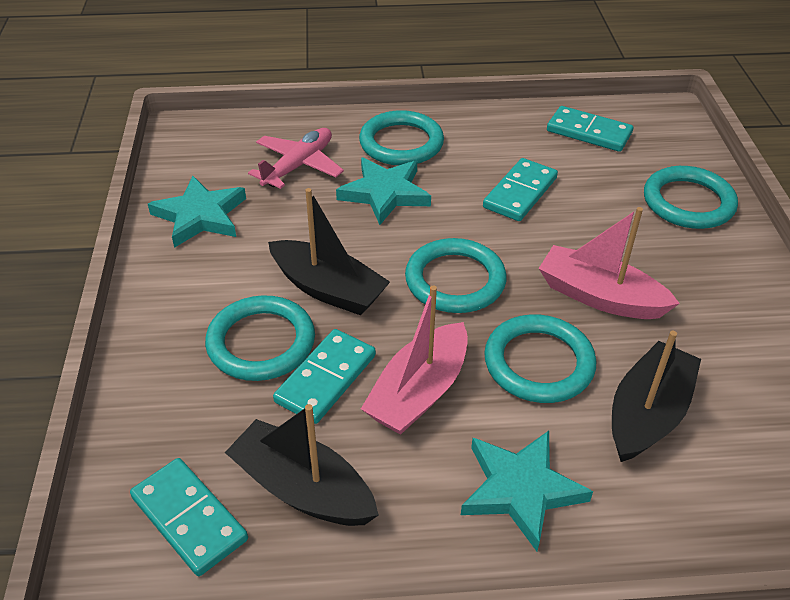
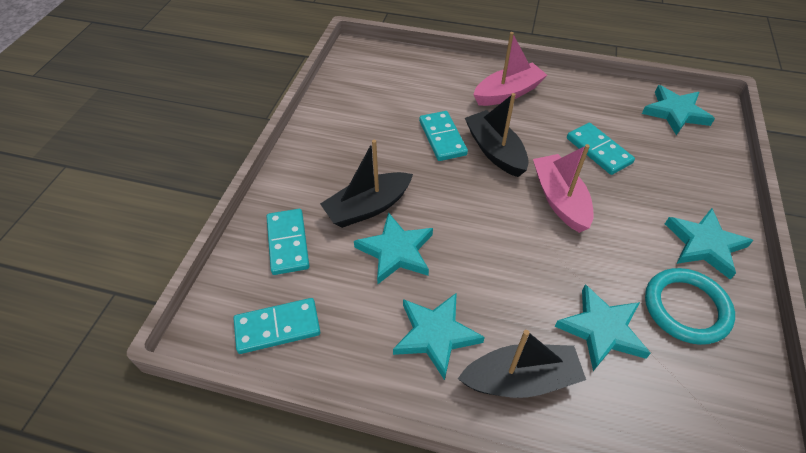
pink plane: [248,128,344,189] = 1 -> none = 0
turquoise ring: [205,295,315,381] [359,110,444,166] [405,238,507,313] [484,315,596,403] [644,166,738,229] = 5 -> [645,268,735,345] = 1
turquoise star: [148,176,246,248] [336,157,431,225] [461,431,593,551] = 3 -> [354,212,433,284] [393,293,485,380] [555,284,651,371] [642,85,715,135] [665,208,754,279] = 5

